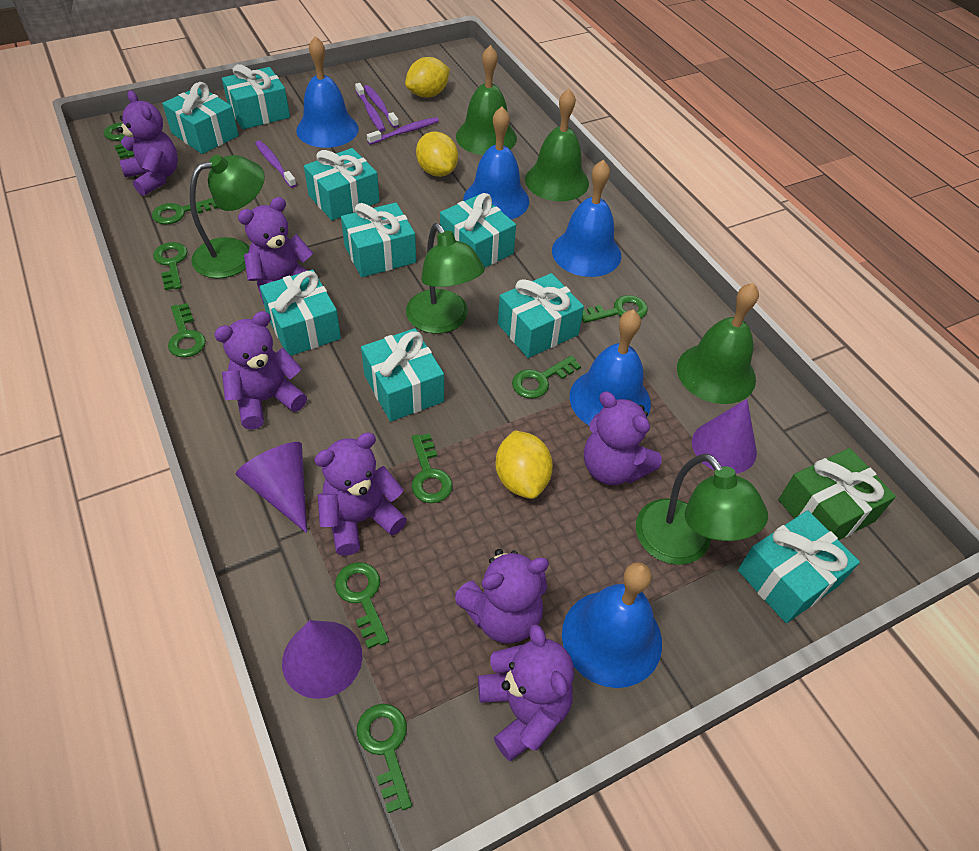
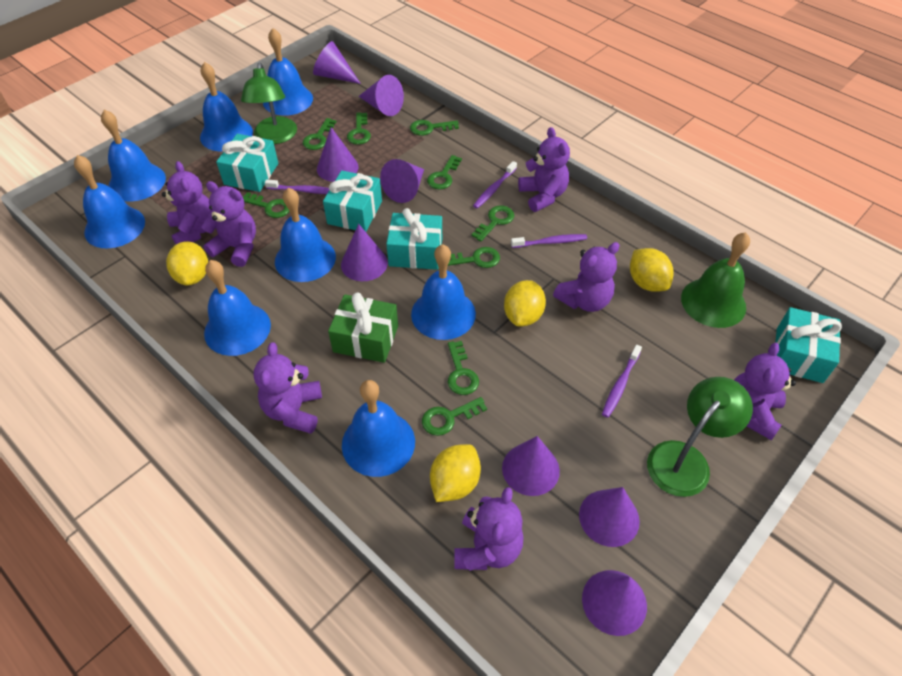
blue bell: [296,36,359,148] [463,107,529,219] [552,160,621,277] [562,562,662,688] [570,310,651,426] = 5 -> [74,155,145,248] [101,110,166,201] [200,62,253,151] [204,260,271,356] [263,28,313,116] [275,188,336,282] [342,380,415,477] [411,244,476,340] = 8
green bell: [456,45,517,155] [525,89,589,201] [677,283,759,404] = 3 -> [681,232,750,328] = 1
green lamp: [190,154,265,278] [406,223,485,334] [636,454,768,565] = 3 -> [241,62,297,144] [647,377,753,497] = 2
purple cone: [236,442,307,533] [282,620,362,699] [692,399,757,474] = 3 -> [313,41,361,84] [317,127,359,182] [341,224,388,281] [359,75,404,116] [380,159,424,203] [502,436,560,496] [579,487,640,547] [582,570,647,636] = 8
turquoise gift: [162,82,239,154] [222,64,290,129] [260,270,341,356] [304,148,380,221] [341,202,416,277] [361,328,444,421] [440,193,516,268] [498,273,584,358] [738,510,860,623] = 9 -> [216,134,278,192] [323,170,382,232] [386,208,442,270] [775,307,842,383] = 4
yellow lemon: [405,57,450,97] [416,131,458,177] [496,430,553,499] = 3 -> [166,241,208,285] [430,444,481,502] [504,280,546,327] [630,248,673,292] = 4

